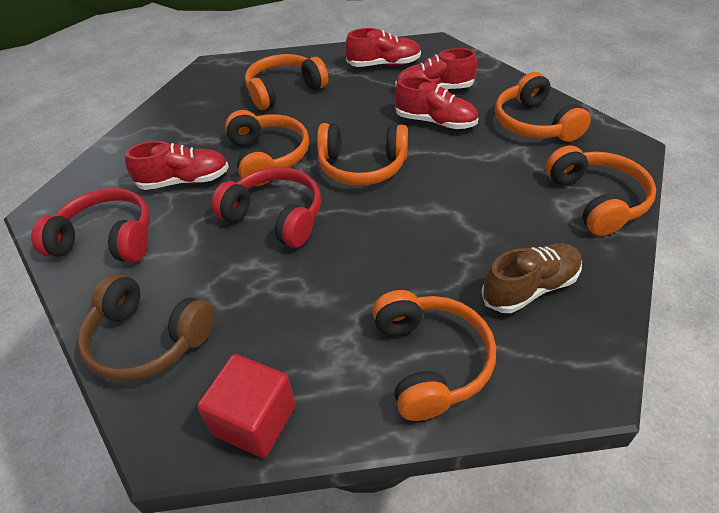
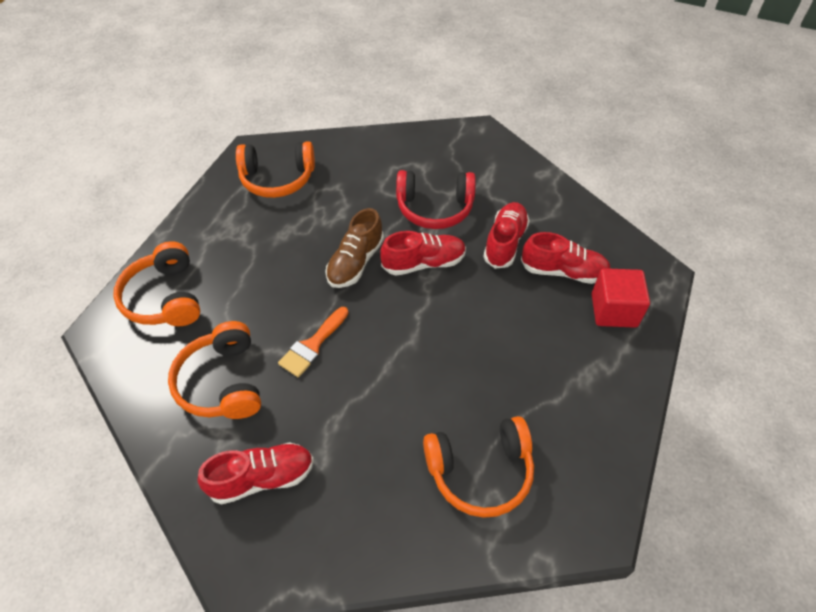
brown headphones: [78,274,215,382] = 1 -> none = 0
orange brush: none = 0 -> [278,307,348,377] = 1
orange headphones: [225,110,309,186] [245,54,328,110] [317,123,408,186] [372,290,496,421] [495,72,591,142] [546,145,656,236] = 6 -> [113,241,200,326] [168,321,261,419] [236,141,315,198] [423,416,534,518] = 4
red headphones: [31,188,150,262] [211,167,321,248] = 2 -> [396,170,476,229] = 1

